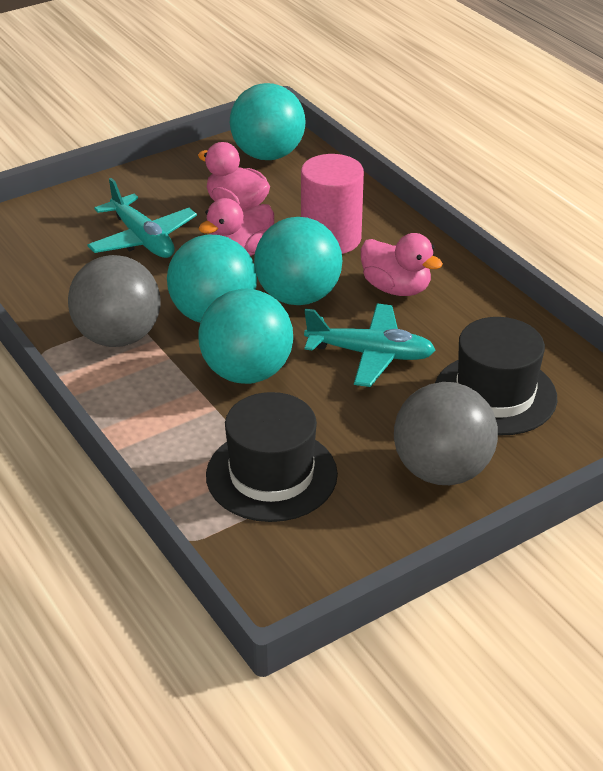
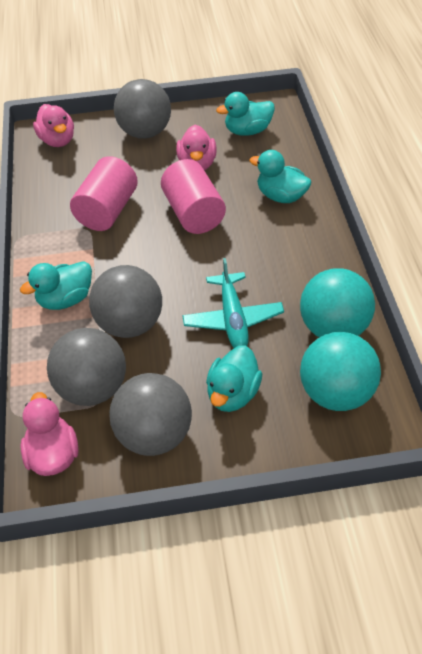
black hat: [206,392,338,522] [435,317,557,435] = 2 -> none = 0
grey ball: [68,255,161,347] [394,382,498,485] = 2 -> [47,328,126,406] [89,265,162,338] [109,373,192,456] [114,79,171,139] = 4
pink cylinder: [301,154,364,254] = 1 -> [70,156,138,231] [161,159,226,234] = 2
turquoise ball: [167,235,257,323] [198,289,293,384] [230,83,306,160] [254,217,343,305] = 4 -> [300,268,375,337] [300,332,381,411] = 2
turquoise duck: none = 0 -> [20,261,92,310] [206,345,262,412] [216,92,275,136] [249,150,311,203] = 4
turquoise plane: [87,178,197,258] [304,303,435,387] = 2 -> [182,258,284,348] = 1

